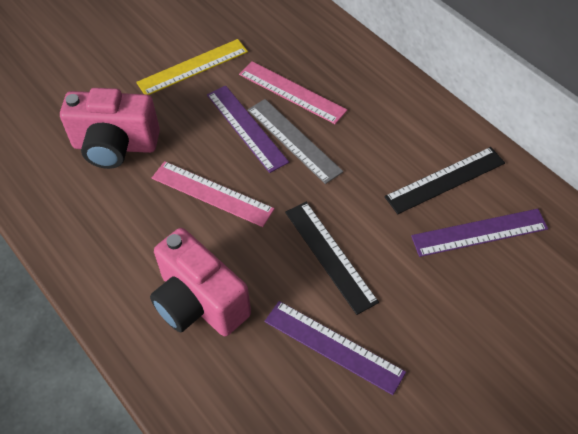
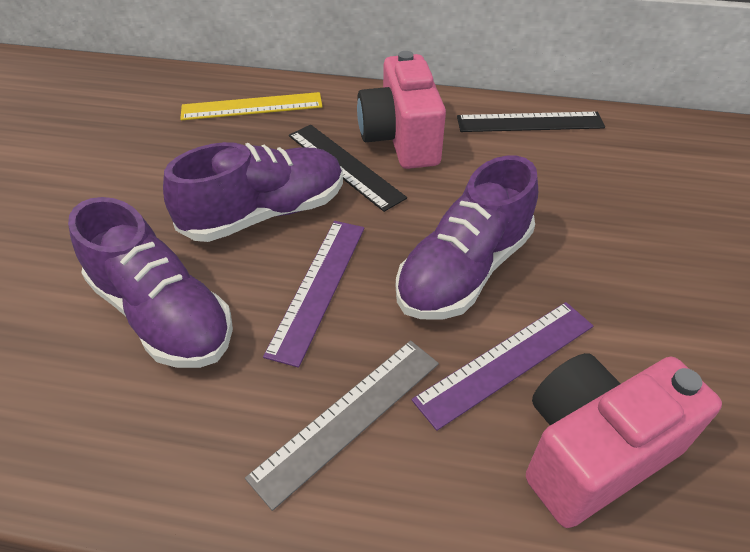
pink ruler: [152,161,275,227] [239,61,347,124] = 2 -> none = 0
purple ruler: [207,86,289,173] [264,301,406,395] [411,209,548,257] = 3 -> [263,221,365,368] [411,302,593,431] = 2
purple shoe: none = 0 -> [68,197,233,368] [163,142,343,242] [396,156,538,319] = 3

